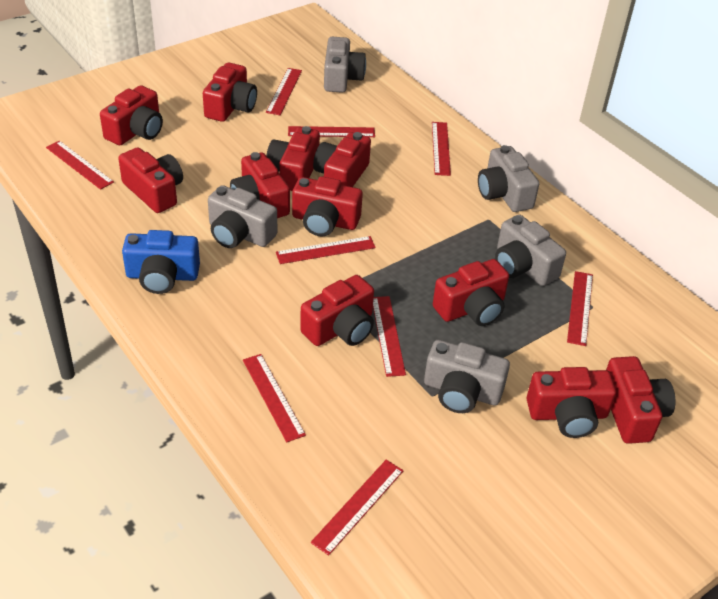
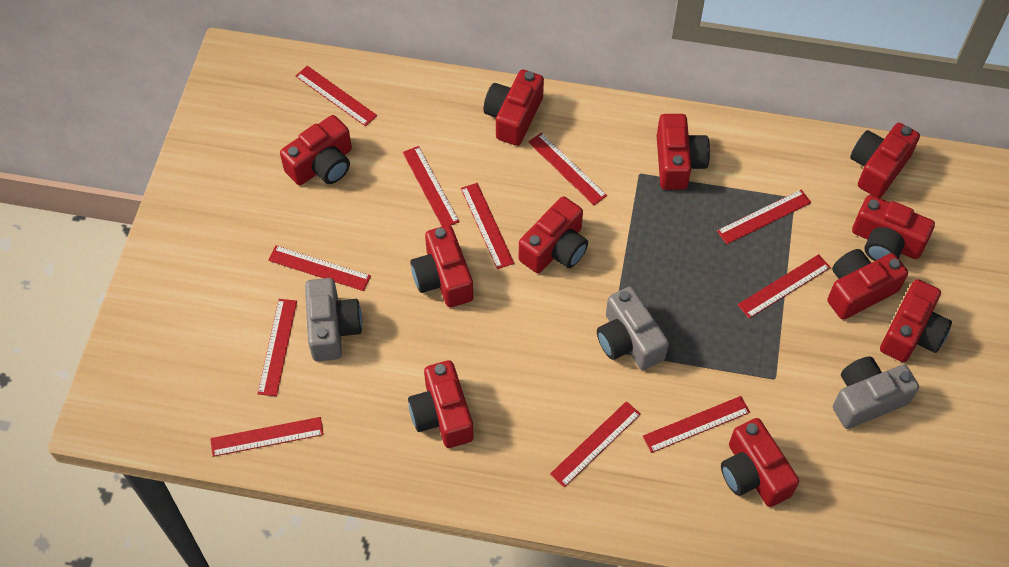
blue camera: [122,230,200,294] = 1 -> none = 0
grey camera: [208,185,277,248] [324,37,366,93] [424,340,510,413] [478,145,539,212] [495,215,566,286] = 5 -> [305,278,362,361] [597,287,669,370] [833,357,919,429] = 3
red ruler: [46,141,114,190] [243,354,306,442] [266,68,302,115] [276,236,376,264] [288,126,375,137] [311,460,403,556] [373,296,406,377] [432,122,451,176] [567,271,593,346] = 9 -> [210,417,324,457] [258,299,297,396] [268,245,371,291] [296,66,377,126] [403,146,460,226] [461,183,514,269] [528,133,607,205] [550,401,641,487] [643,396,750,453] [717,190,812,244] [737,254,831,318] = 11

